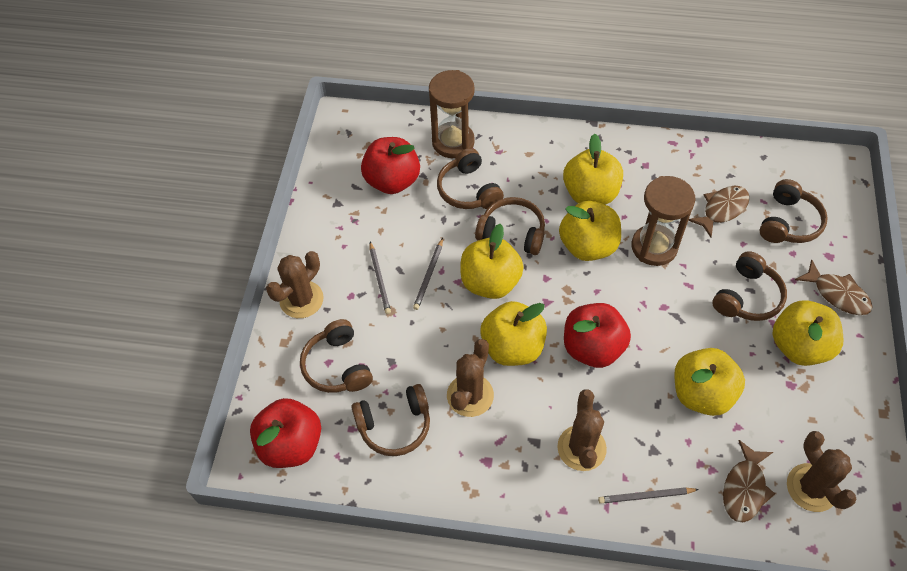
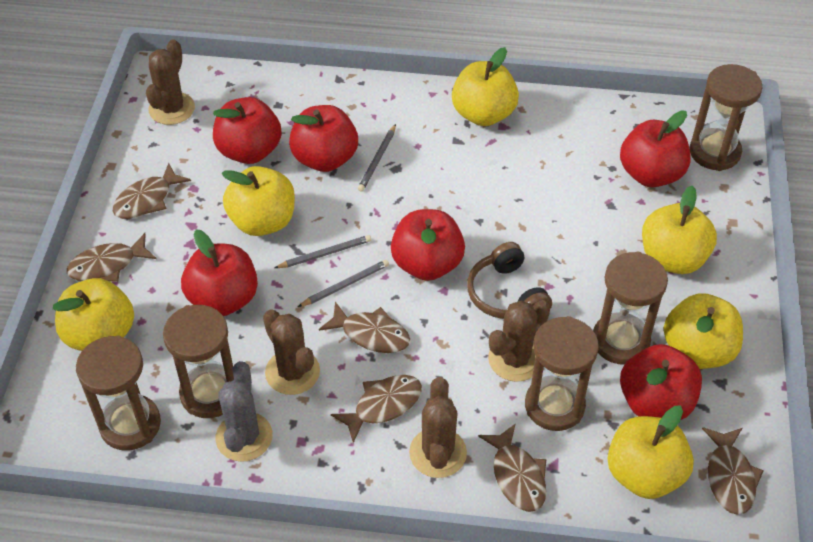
brown fish: [688,186,750,238] [723,440,775,522] [795,260,873,315] = 3 -> [67,233,157,282] [113,163,191,219] [319,302,410,353] [331,375,422,443] [478,423,547,512] [702,427,764,515] = 6
brown headphones: [300,319,373,393] [351,384,430,456] [437,148,504,209] [475,197,545,255] [712,251,787,321] [759,179,828,243] = 6 -> [467,242,552,319] = 1
brown hourglass: [429,70,475,158] [632,176,696,266] = 2 -> [76,335,161,451] [163,305,234,418] [525,316,599,431] [593,251,668,364] [690,64,763,171] = 5
grey cactus: none = 0 -> [215,361,272,462] = 1
red apple: [250,398,321,468] [361,137,420,194] [564,303,631,368] = 3 -> [181,230,258,316] [213,97,282,164] [289,105,358,172] [391,209,465,281] [620,111,691,187] [620,344,702,420] = 6

